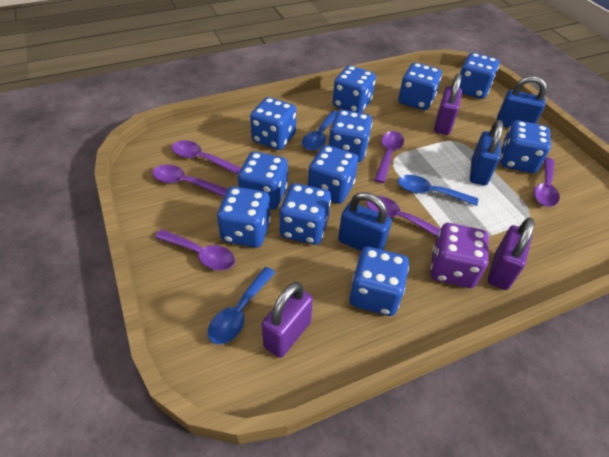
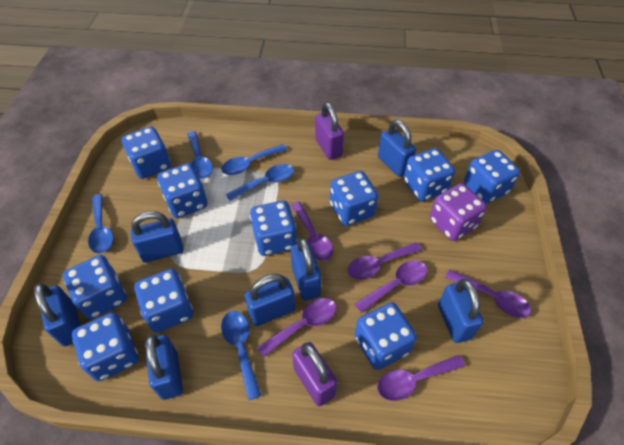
blue dice: [217,186,271,248] [238,151,288,210] [250,97,296,150] [279,183,331,245] [308,145,358,204] [329,110,372,162] [333,65,376,113] [350,247,409,316] [398,63,442,110] [459,53,499,99] [501,120,551,173] = 11 -> [63,255,127,319] [72,312,138,381] [122,126,171,179] [134,269,193,333] [157,163,207,218] [250,201,297,256] [330,171,378,226] [355,302,417,370] [404,148,455,202] [464,150,520,204] = 10
blue padlock: [338,192,392,251] [470,120,503,185] [497,76,547,128] = 3 -> [34,283,80,346] [131,211,184,263] [145,334,183,400] [245,274,295,326] [291,238,321,301] [378,120,416,177] [438,279,483,343] = 7
blue spoon: [208,267,275,344] [302,111,337,151] [398,175,478,206] = 3 -> [88,194,113,254] [187,131,213,179] [221,144,287,175] [221,311,261,400] [226,164,294,201] = 5
purple padlock: [262,282,313,358] [434,73,462,135] [488,217,535,290] = 3 -> [292,342,337,406] [315,102,344,160] = 2

